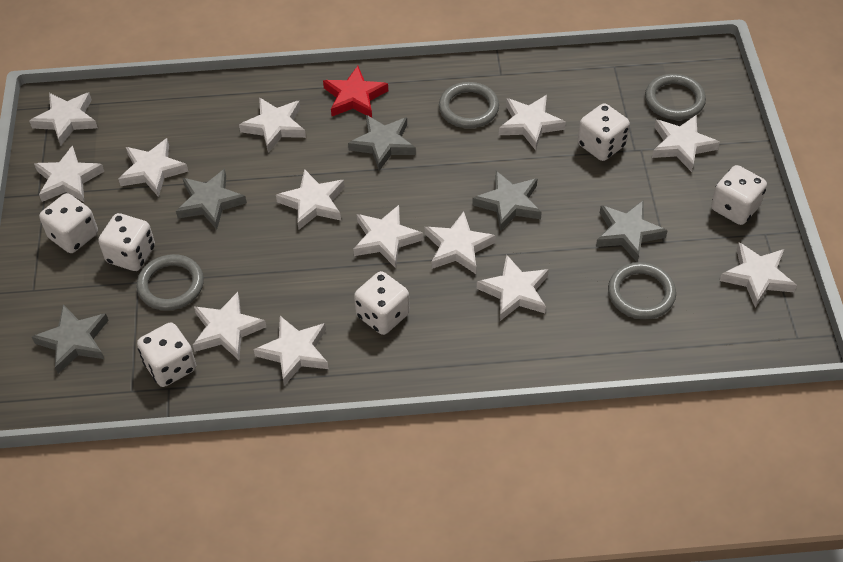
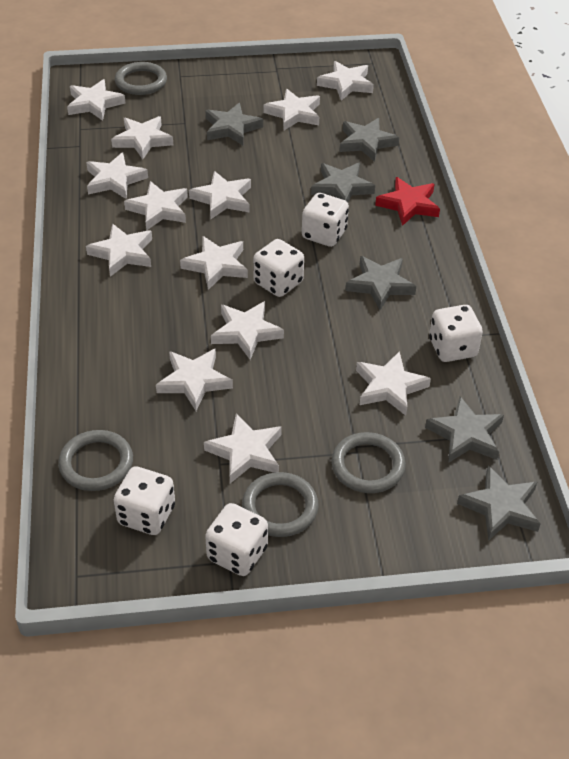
grey star: [32,305,109,374] [176,169,247,230] [348,115,416,171] [472,171,542,232] [596,200,668,262] = 5 -> [205,103,263,145] [311,163,375,202] [340,118,399,162] [345,256,416,310] [425,396,504,463] [457,465,540,541] = 6
white dice: [39,193,98,253] [98,213,155,271] [137,322,196,387] [354,271,410,335] [578,103,630,161] [711,165,767,225] = 6 -> [114,466,175,535] [205,503,268,576] [253,239,304,297] [302,193,349,247] [429,305,483,362] = 5

